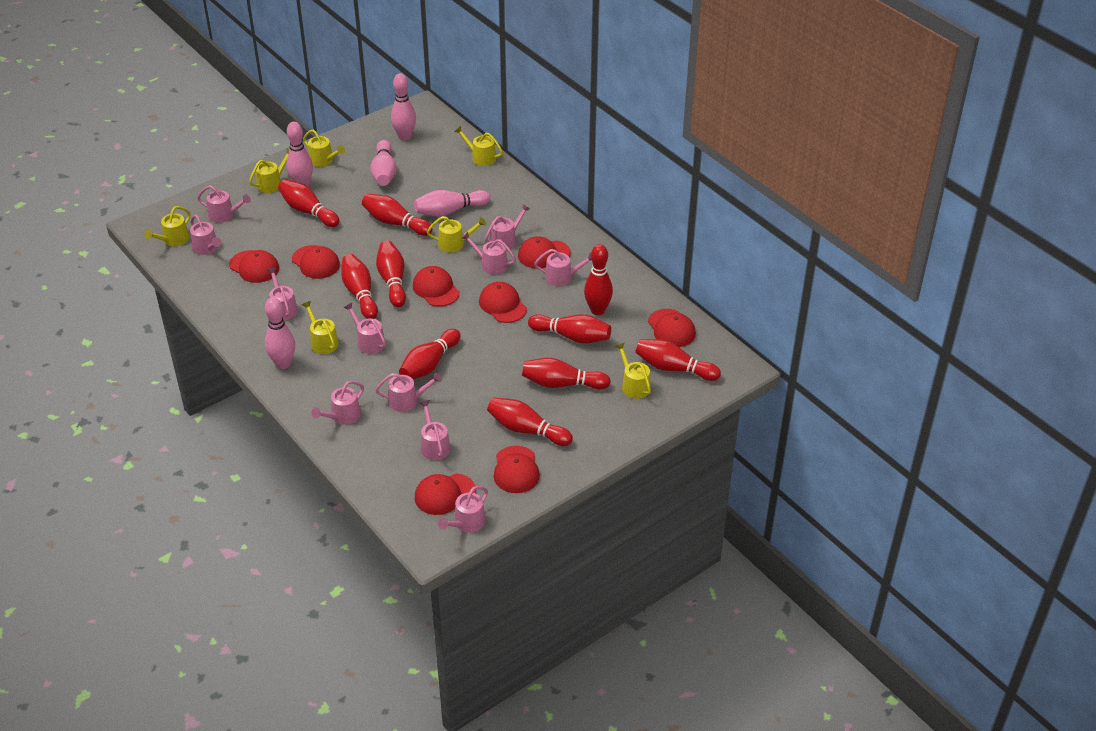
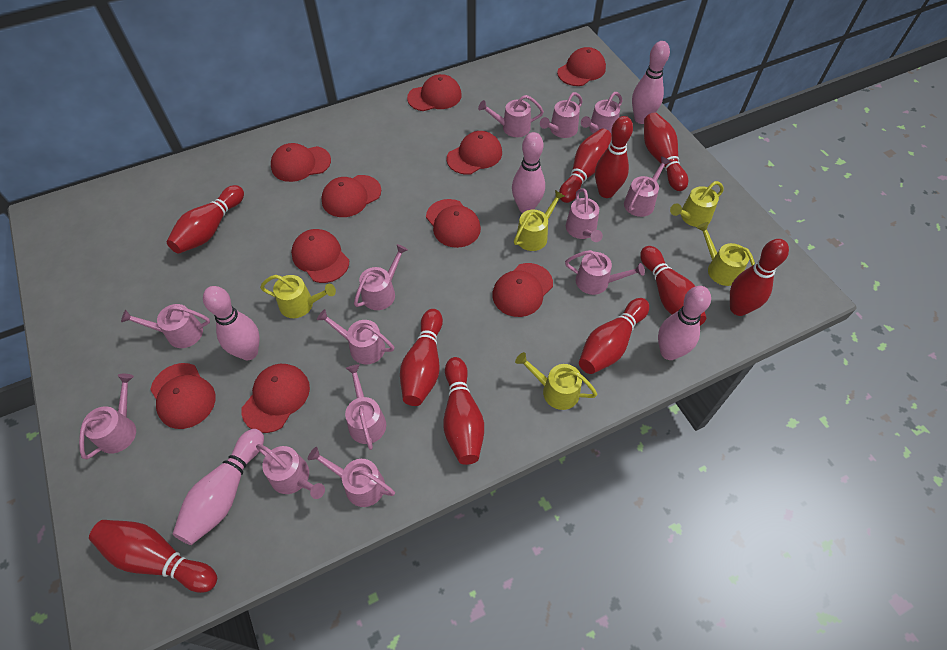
pink watering can: [190,215,221,255] [197,185,251,223] [267,267,298,320] [312,381,364,425] [343,303,386,354] [375,372,442,412] [420,400,451,460] [438,486,488,533] [461,232,516,275] [485,204,530,250] [534,249,592,286] = 11 -> [79,374,136,459] [121,304,210,348] [256,444,325,499] [308,447,395,507] [317,309,394,364] [345,364,386,450] [354,244,408,310] [478,95,544,137] [540,92,583,138] [565,250,645,295] [566,188,603,242] [581,92,622,135] [624,156,671,217] = 13
red cap: [229,250,279,283] [292,245,340,279] [413,266,460,307] [415,473,476,515] [479,282,527,323] [494,446,540,493] [518,236,571,269] [648,309,696,347] = 8 -> [150,363,216,429] [242,364,310,433] [271,143,331,182] [291,229,349,283] [321,175,381,217] [407,74,462,111] [426,199,481,248] [447,131,502,175] [492,263,553,317] [557,47,606,86] = 10
yellow watering can: [145,206,190,246] [249,148,289,193] [302,301,339,354] [303,130,345,167] [427,216,486,252] [454,126,503,166] [615,343,651,399] = 7 -> [260,275,336,318] [514,190,565,251] [515,352,597,410] [670,181,724,227] [697,222,755,286] = 5

